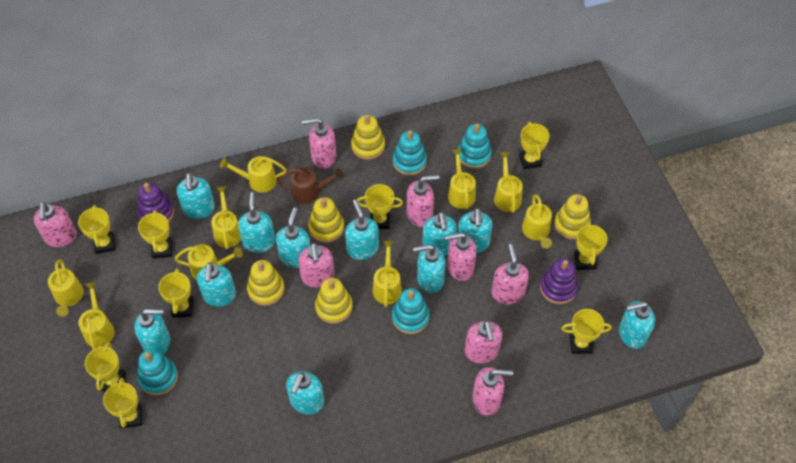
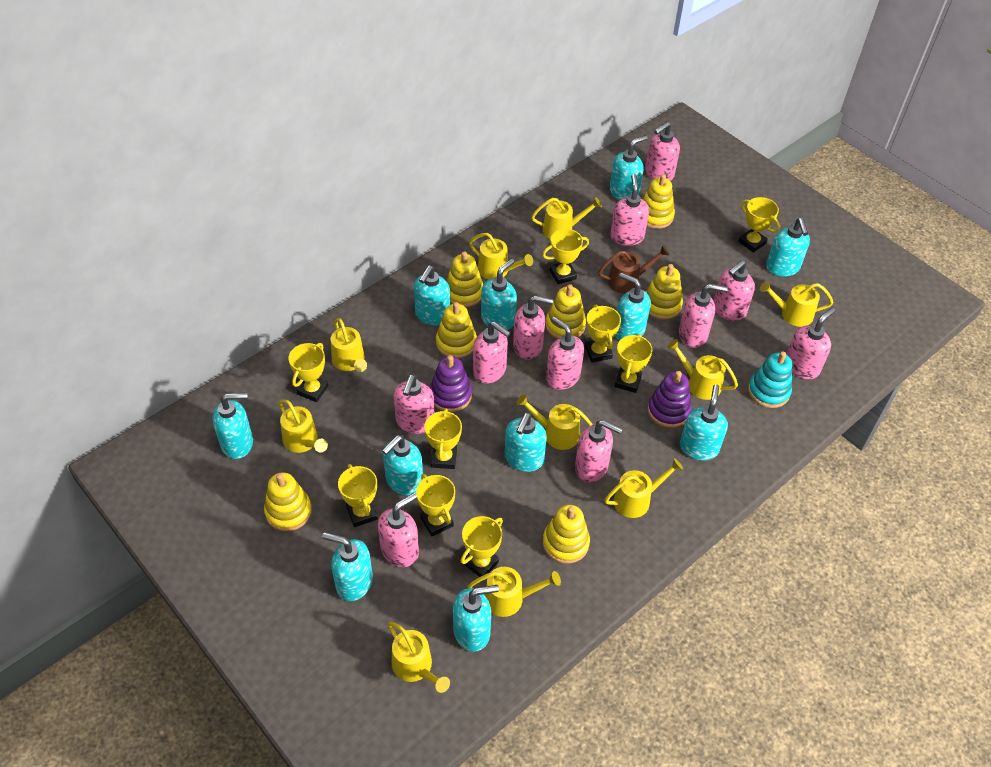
pink soap dispenser: [34,202,77,247] [298,243,335,287] [302,118,336,169] [407,175,439,227] [445,232,476,281] [465,320,502,363] [472,367,513,416] [492,244,529,304] = 8 -> [378,493,419,567] [394,374,435,434] [473,321,511,384] [513,295,553,360] [546,316,584,390] [575,420,623,482] [610,174,649,246] [645,122,680,181] [679,284,728,348] [714,260,755,321] [786,308,835,379] = 11
turquoise stacking toy: [138,349,178,396] [392,288,430,334] [393,130,427,176] [458,123,492,169] = 4 -> [748,352,792,408] = 1
yellow stacking toy: [247,260,285,306] [308,197,344,243] [315,278,353,324] [351,114,385,160] [554,194,591,240] = 5 -> [264,472,312,531] [436,302,477,358] [447,251,483,307] [543,505,590,564] [546,284,586,339] [642,174,675,229] [646,264,683,320] = 7
yellow watering can: [48,259,84,317] [78,282,115,350] [175,244,243,280] [211,186,241,249] [220,156,287,193] [373,240,402,307] [448,149,476,210] [494,152,523,213] [522,194,552,249] = 9 -> [279,399,328,453] [331,318,367,372] [387,622,450,693] [468,567,561,617] [469,233,533,279] [516,394,593,450] [531,197,602,239] [604,458,683,518] [667,339,738,400] [760,281,833,327] = 10

